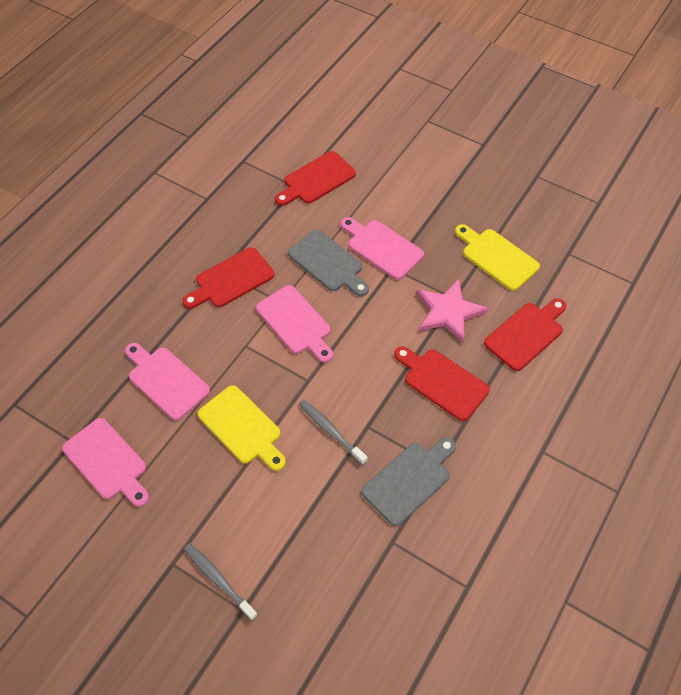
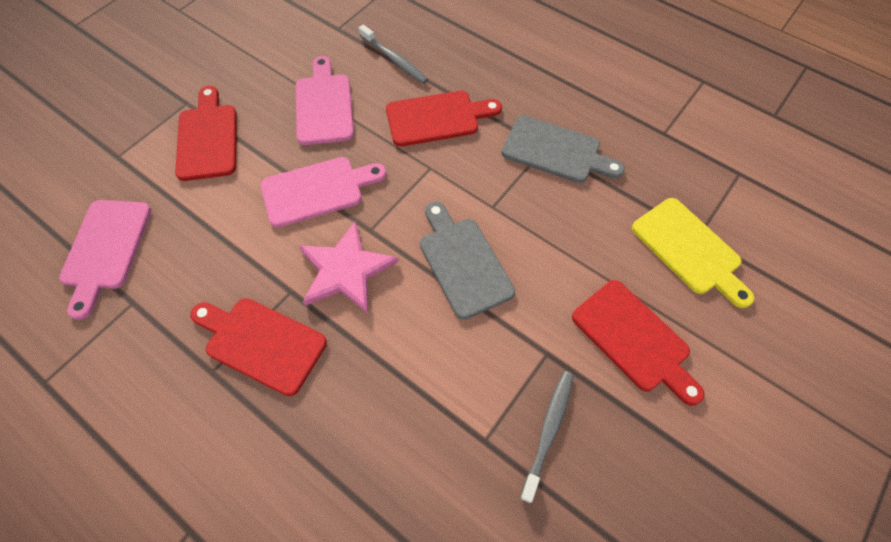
pink cutting board: [62,418,149,507] [125,343,210,420] [256,285,333,363] [340,217,424,280] = 4 -> [59,200,151,320] [260,157,386,227] [296,56,354,145] = 3
yellow cutting board: [198,385,286,471] [455,224,540,291] = 2 -> [632,198,754,308] = 1

